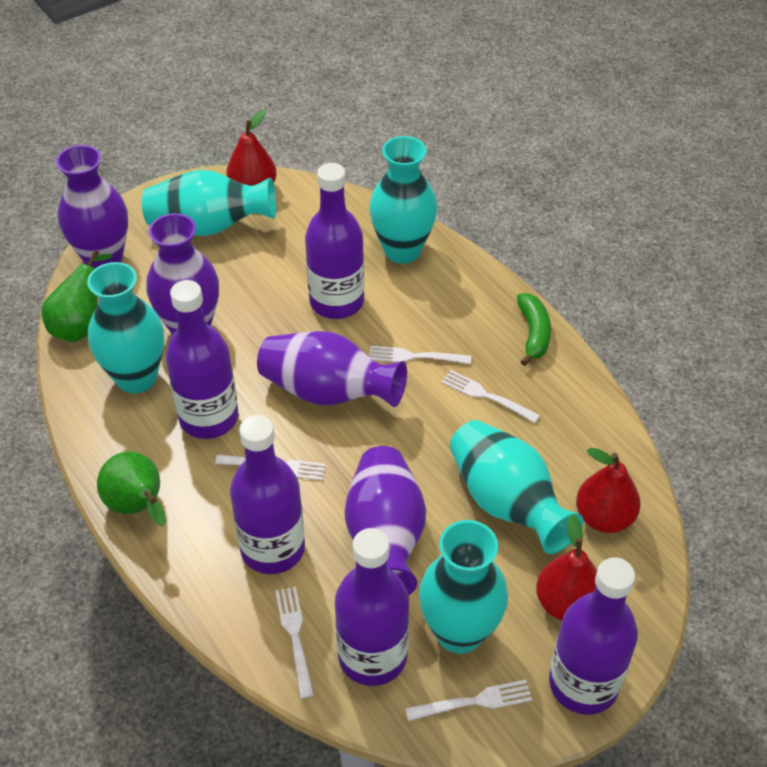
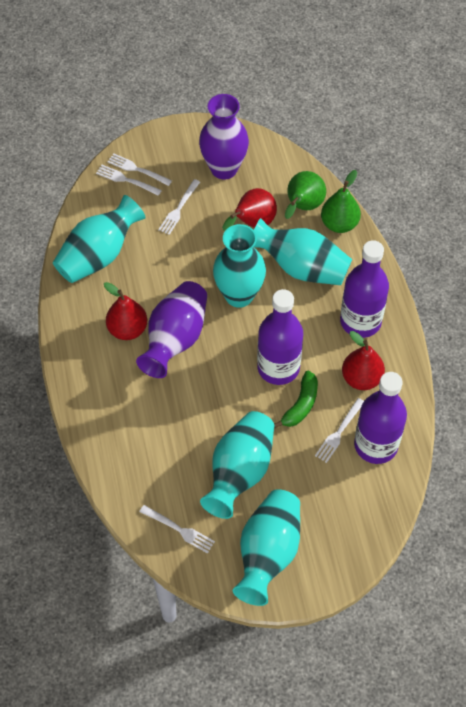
purple bottle: [166,280,238,439] [230,415,305,574] [305,163,364,319] [335,528,409,686] [549,557,638,715] = 5 -> [257,289,303,385] [340,240,389,338] [354,372,407,464] = 3
purple vase: [56,145,128,269] [146,213,219,335] [257,331,407,407] [345,446,426,596] = 4 -> [136,281,207,378] [199,94,249,179] = 2

